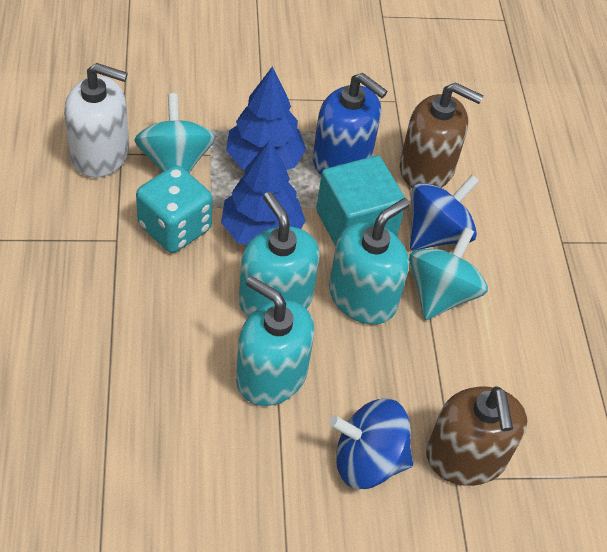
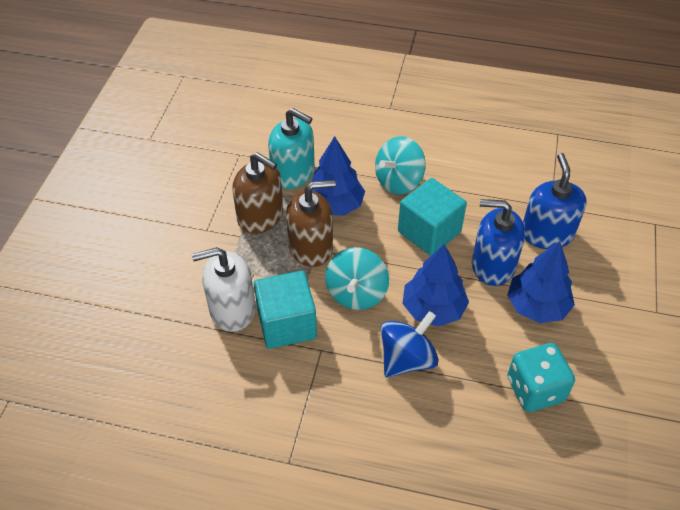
blue soap dispenser: [313,73,387,175] = 1 -> [472,199,525,286] [523,153,587,249] = 2
blue spinning top: [329,399,413,489] [410,175,479,250] = 2 -> [381,311,439,377] = 1
blue tree: [221,140,306,245] [226,66,306,170] = 2 -> [312,136,365,216] [402,244,469,327] [507,241,575,323] = 3
turquoise cube: [316,155,405,246] = 1 -> [254,271,317,349] [398,178,467,256] = 2
turquoise soap dispenser: [236,276,314,406] [239,192,320,317] [329,198,410,325] = 3 -> [268,108,315,189] = 1

